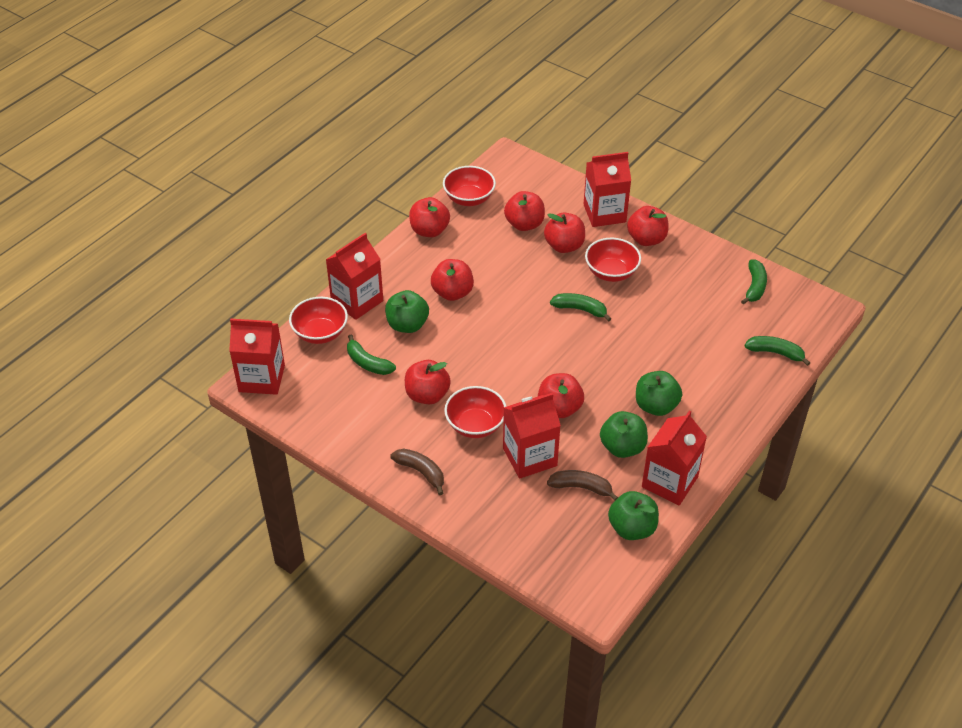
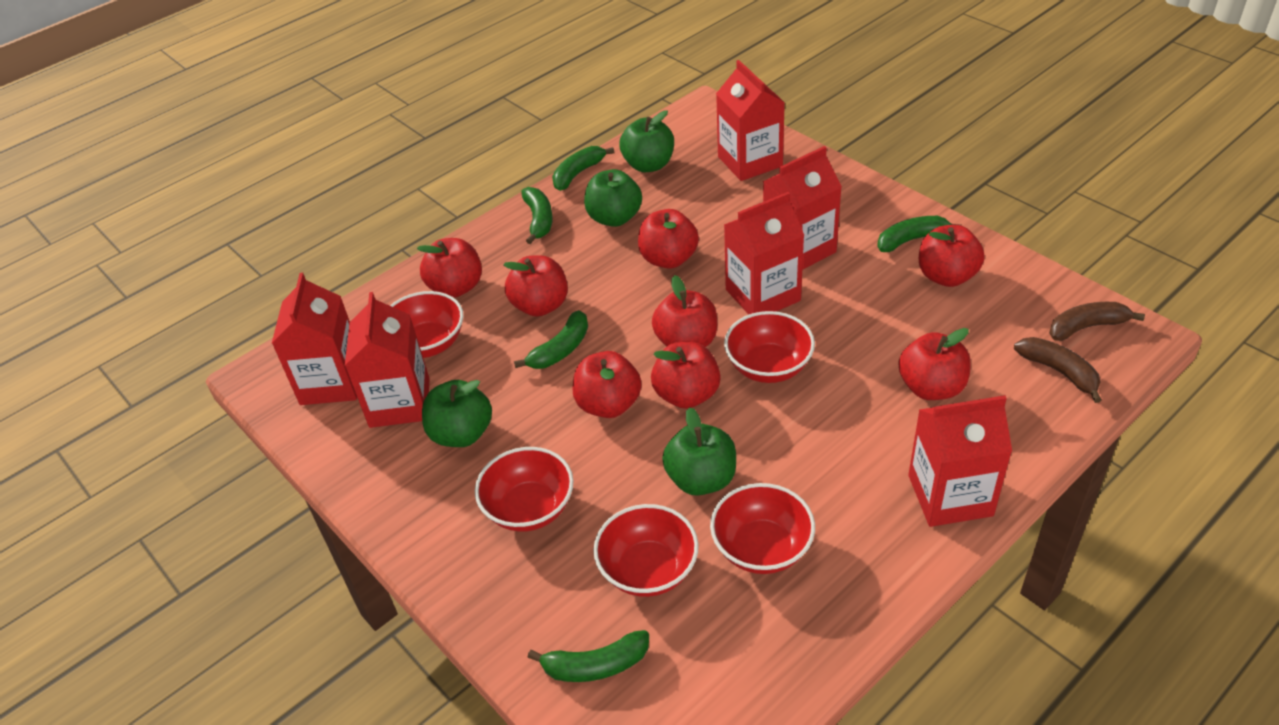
green banana: [347,334,396,375] [550,293,611,322] [741,259,767,304] [744,336,810,366] = 4 -> [514,310,588,369] [521,187,553,244] [527,630,649,682] [552,146,614,191] [877,216,962,252] = 5
red apple: [405,360,451,404] [409,197,450,237] [431,259,474,301] [504,191,545,231] [538,373,584,418] [544,212,585,253] [627,206,669,246] = 7 -> [417,238,482,298] [503,255,568,317] [573,351,642,418] [638,209,699,269] [651,342,721,409] [652,275,717,347] [898,328,971,400] [919,225,985,287] = 8
red bowl: [289,297,348,344] [443,166,496,206] [444,386,506,438] [585,238,641,282] = 4 -> [390,291,463,358] [475,447,574,532] [593,504,699,597] [710,483,815,574] [724,311,815,383] = 5
red carton: [229,319,285,395] [326,233,383,320] [503,393,561,479] [583,152,631,227] [642,411,707,505] = 5 -> [272,273,357,405] [345,292,429,428] [716,60,785,181] [724,192,804,315] [763,146,842,270] [908,395,1012,527] = 6

